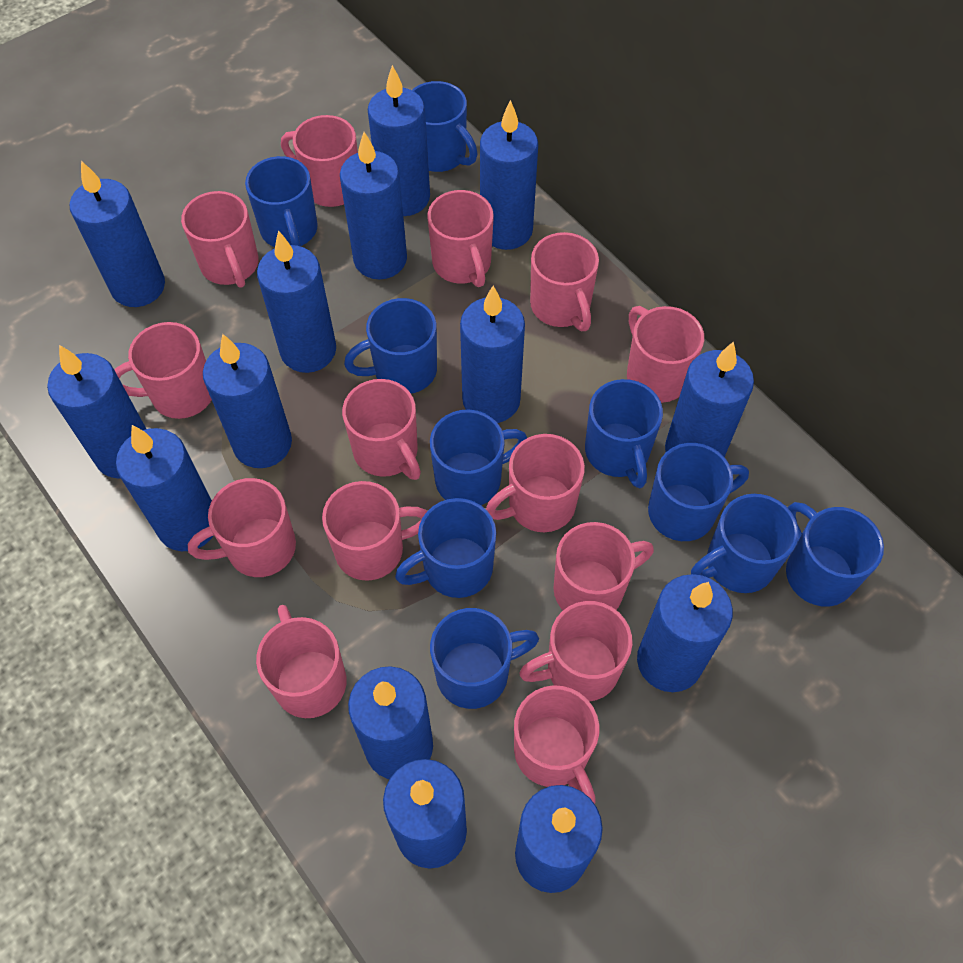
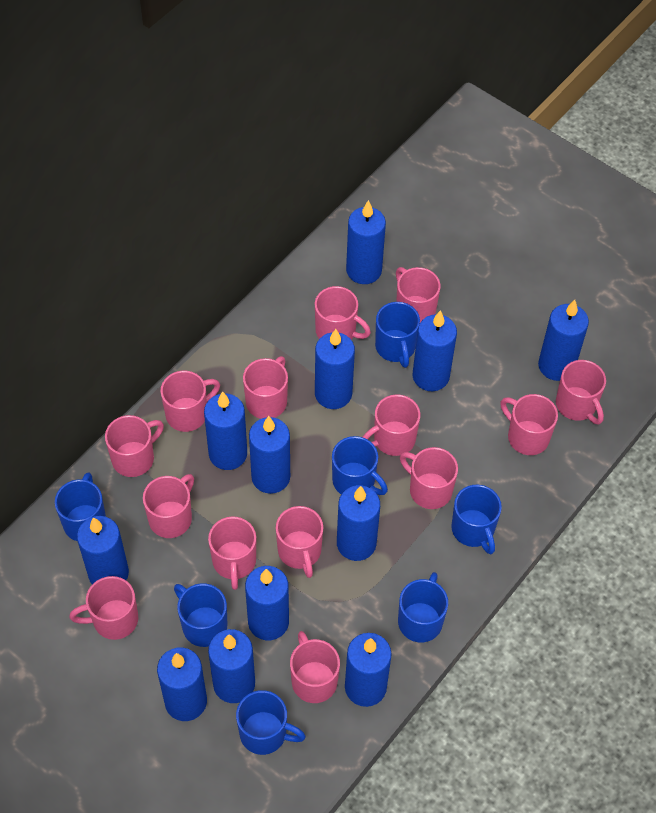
blue candle: [47,345,146,479] [70,161,165,307] [116,425,213,551] [203,334,292,468] [257,230,336,373] [340,132,407,279] [348,666,433,779] [368,65,430,216] [383,759,467,869] [460,286,525,423] [480,100,538,250] [515,785,603,893] [637,574,733,692] [665,342,754,457] = 14 -> [77,516,129,584] [157,647,207,721] [204,391,247,470] [208,629,255,703] [245,566,289,640] [249,416,290,494] [315,329,355,409] [337,485,380,561] [345,633,392,707] [346,200,386,284] [413,310,457,391] [538,300,589,381] = 12
blue mug: [245,156,318,247] [344,298,437,394] [395,498,496,598] [412,81,478,172] [430,410,527,505] [430,608,539,709] [585,379,663,488] [648,443,749,541] [691,494,798,593] [786,502,884,607] = 10 -> [55,472,106,541] [174,583,227,647] [236,690,306,755] [332,436,388,495] [375,302,420,368] [398,572,448,642] [451,485,502,554] = 7

